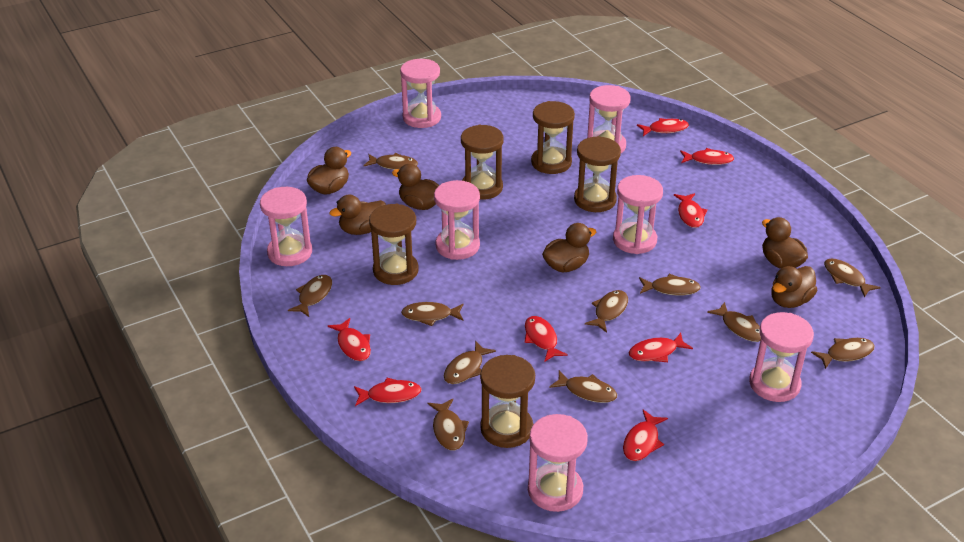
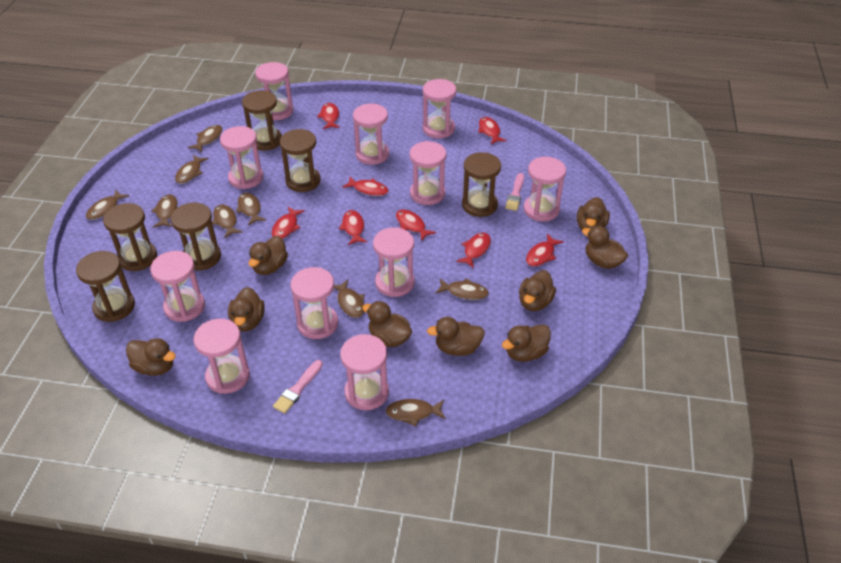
brown duck: [307,147,351,195] [329,195,386,235] [392,164,439,210] [542,223,596,272] [762,217,808,269] [771,266,817,308] = 6 -> [126,338,176,376] [228,287,265,332] [248,236,288,275] [362,301,412,347] [427,317,485,356] [502,324,551,362] [519,270,556,311] [577,197,610,230] [582,226,628,269] = 9
brown fish: [288,275,332,317] [363,153,418,170] [401,302,464,326] [428,398,469,451] [444,340,496,384] [549,370,617,403] [585,290,628,333] [639,274,701,296] [707,302,761,342] [811,338,875,369] [824,259,881,297] = 11 -> [86,190,129,220] [151,194,178,228] [175,155,209,184] [188,125,222,152] [212,204,243,238] [236,193,266,226] [334,280,364,318] [386,399,446,426] [435,278,489,300] = 9
brown hourglass: [369,204,419,285] [461,125,504,200] [480,355,535,448] [531,101,575,174] [574,136,621,212] = 5 -> [76,251,135,322] [103,203,157,271] [170,203,221,271] [242,90,282,150] [280,129,321,192] [462,152,501,217] = 6
pink brush: none = 0 -> [273,360,323,413] [505,173,524,211] = 2
pink hourglass: [260,187,312,266] [400,59,441,128] [434,180,480,260] [528,414,588,512] [587,85,631,153] [613,175,663,254] [749,312,814,402] = 7 -> [150,251,205,322] [194,319,250,394] [220,126,263,189] [255,62,293,120] [290,267,338,339] [340,334,389,410] [353,104,389,165] [373,227,414,297] [410,141,446,205] [423,79,456,138] [524,157,566,221] = 11

